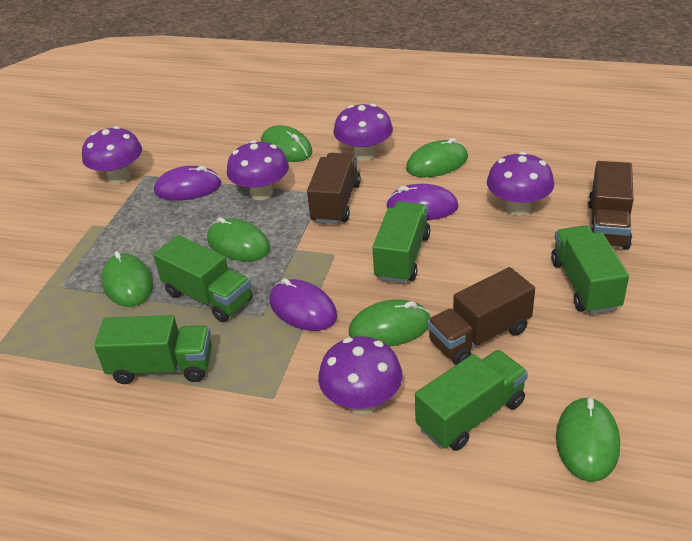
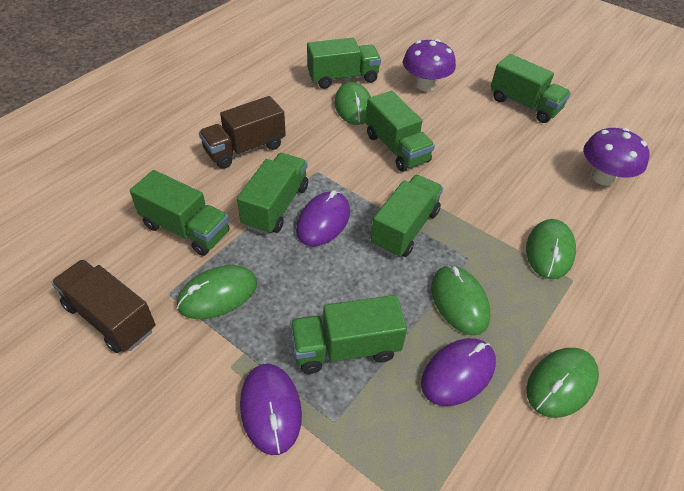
brown truck: [307,153,361,224] [427,267,535,365] [588,161,634,250] = 3 -> [51,259,155,353] [199,96,286,169] = 2
green mouse: [101,251,153,307] [207,217,270,262] [261,125,312,162] [349,299,431,347] [406,138,468,177] [556,397,620,482] = 6 -> [177,265,257,319] [334,82,371,125] [431,265,490,335] [526,219,576,279] [527,348,599,418] = 5
green truck: [94,315,212,384] [153,235,252,322] [372,201,430,283] [415,350,528,451] [551,225,629,314] = 5 -> [130,170,229,256] [237,153,308,235] [290,295,407,374] [307,38,381,89] [366,91,435,172] [371,175,443,258] [490,54,571,123] = 7
purple mushroom: [82,126,142,184] [227,140,289,200] [318,336,403,414] [333,104,393,160] [487,152,554,216] = 5 -> [403,39,456,91] [583,128,650,186] = 2

